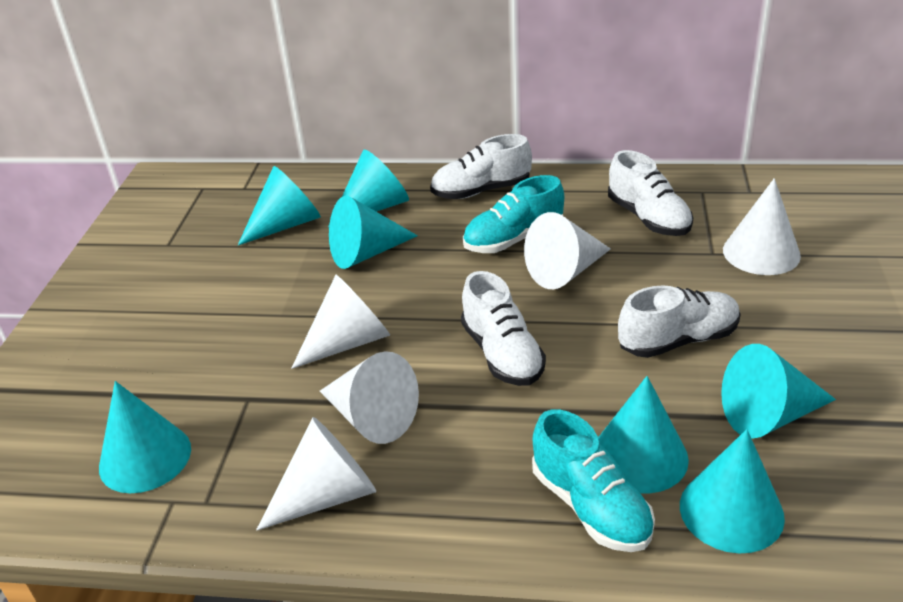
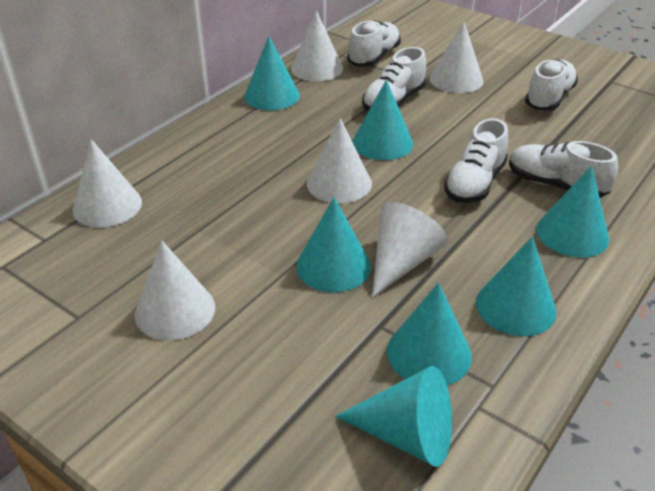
turquoise shoe: [463,175,564,253] [532,409,655,552] = 2 -> none = 0
white cone: [256,417,376,531] [291,275,390,369] [320,351,419,444] [524,212,611,289] [723,178,801,275] = 5 -> [73,139,142,228] [135,240,215,340] [291,10,343,81] [307,118,372,203] [372,202,448,298] [429,21,483,93] = 6
white shoe: [430,134,532,199] [461,271,546,386] [608,150,693,236] [618,285,741,358] = 4 -> [347,20,401,67] [362,47,426,111] [444,118,508,203] [509,141,618,198] [525,59,578,111] = 5

